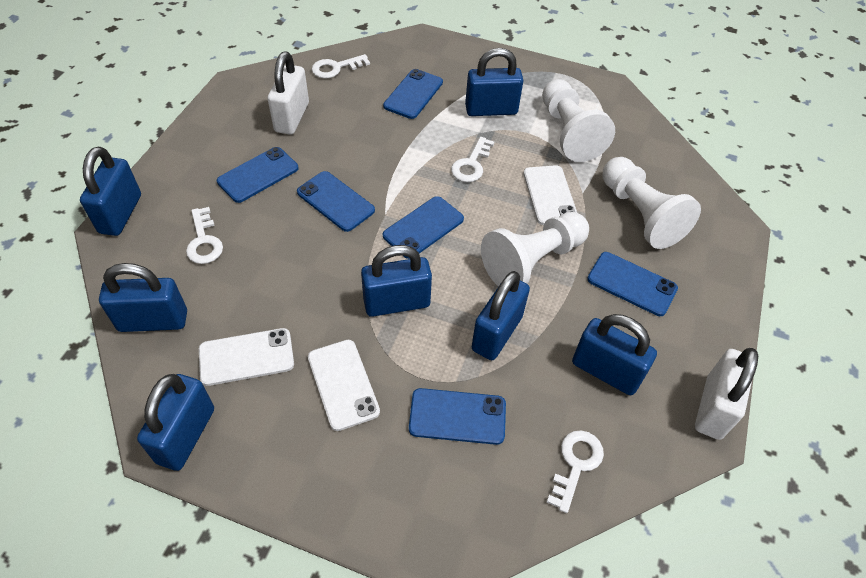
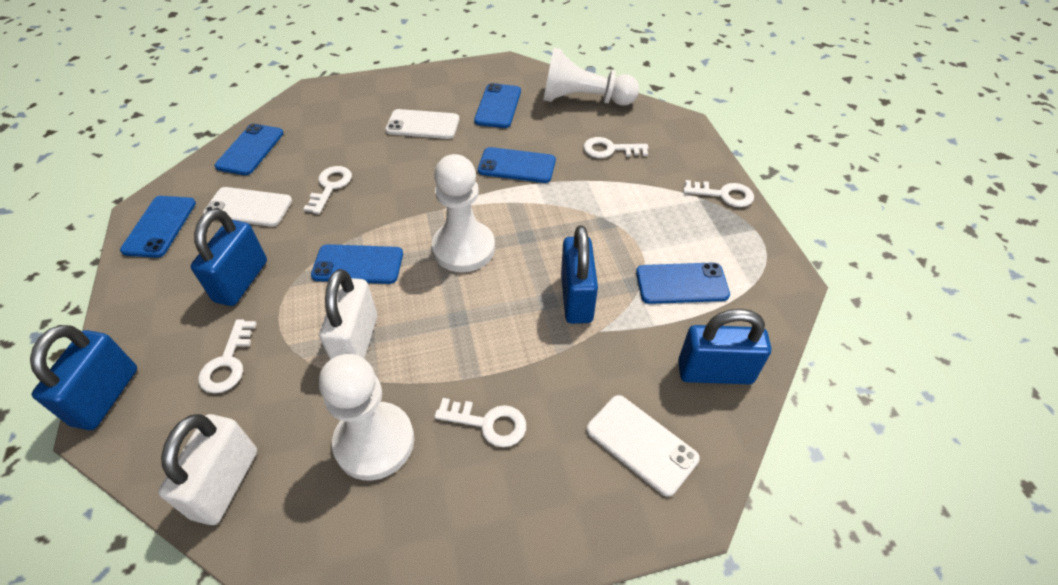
blue padlock: [80,147,141,236] [99,263,187,332] [137,374,214,471] [361,245,432,317] [465,48,523,116] [472,271,530,360] [572,314,657,395] = 7 -> [30,325,137,430] [191,209,267,306] [561,225,598,324] [678,309,771,384] = 4
white key: [186,207,223,264] [312,54,370,79] [451,137,494,182] [547,430,604,513] = 4 -> [198,319,257,393] [303,166,352,214] [434,398,526,447] [583,137,648,158] [683,180,754,207] = 5

